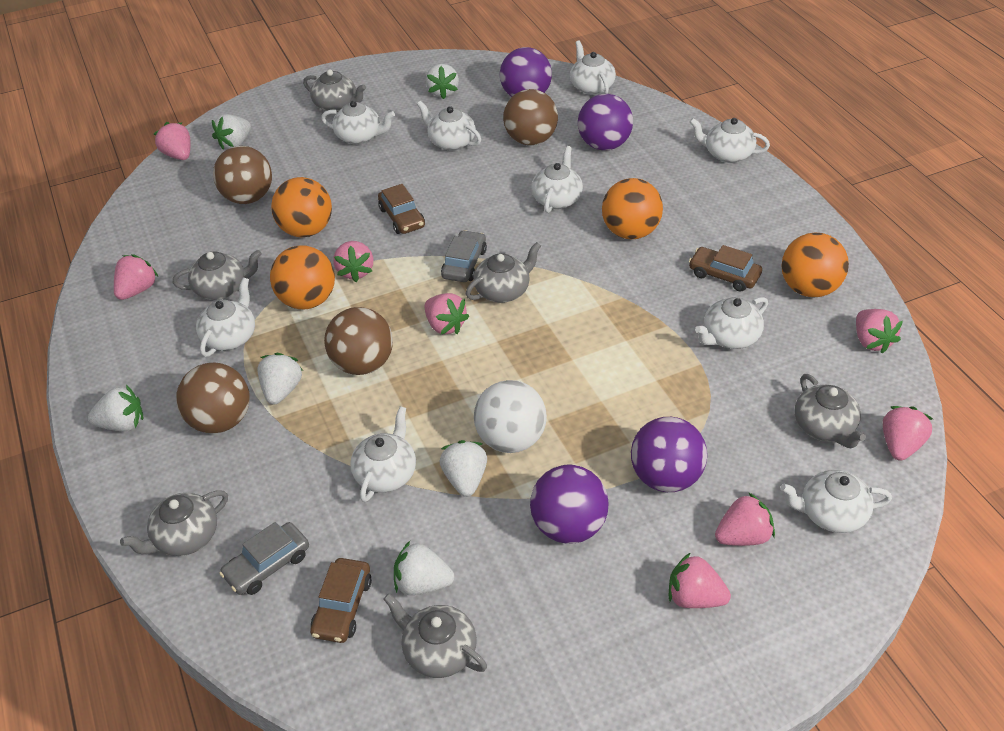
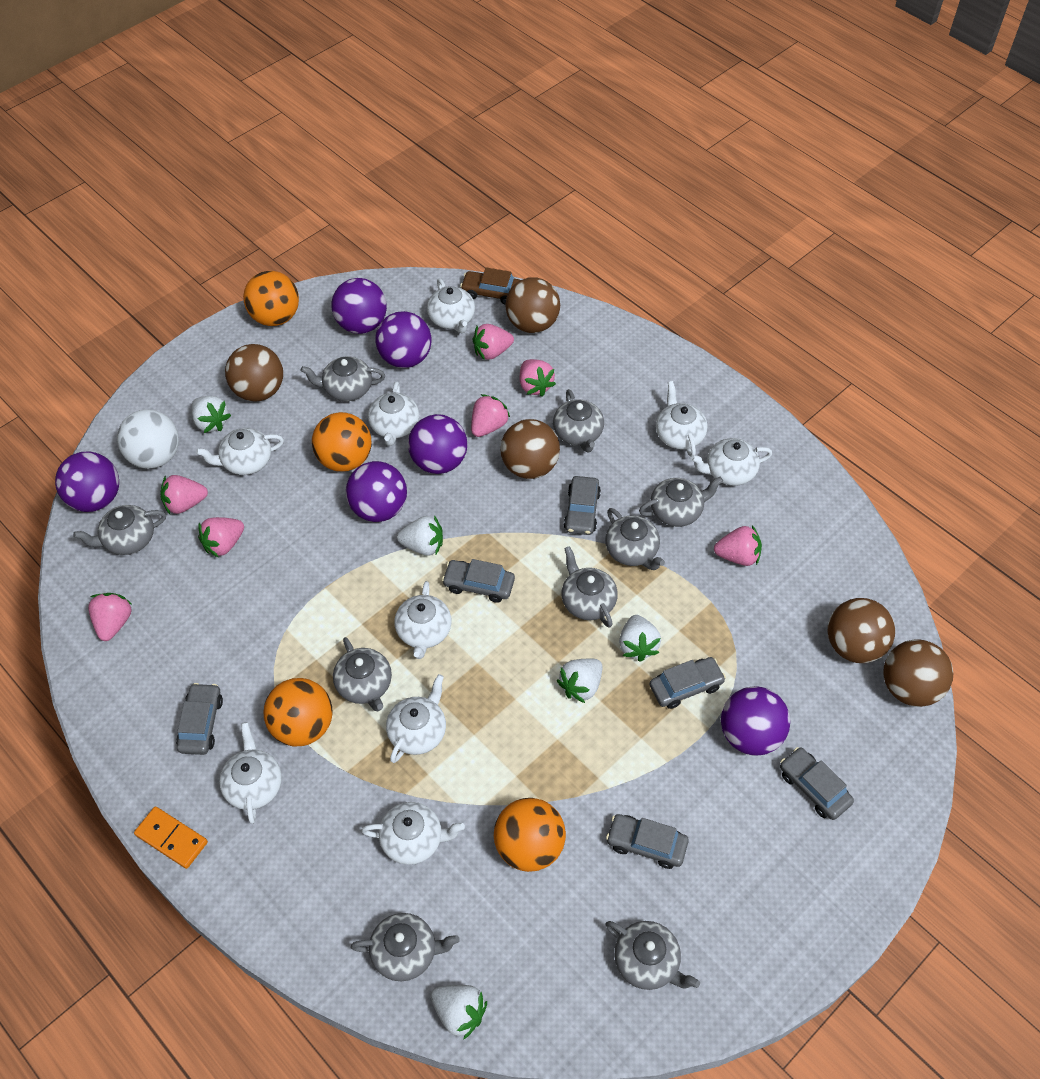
brown ball: [176,362,250,433] [213,146,272,204] [324,307,393,375] [503,89,558,145] = 4 -> [225,344,283,401] [500,419,560,479] [505,277,560,333] [828,598,895,663] [883,639,954,707] = 5
brown car: [310,558,372,643] [378,184,425,234] [689,245,762,292] = 3 -> [460,268,520,305] = 1
grey car: [219,522,309,595] [441,230,487,282] = 2 -> [176,683,223,755] [442,559,515,603] [564,476,601,535] [606,814,689,869] [650,657,726,709] [780,747,854,820] = 6
grey teapot: [120,490,228,556] [173,250,262,300] [303,69,366,112] [383,593,487,678] [466,242,541,303] [795,374,866,448] = 6 -> [73,505,166,555] [300,356,385,401] [333,637,392,711] [351,913,460,981] [553,389,604,453] [561,546,618,628] [605,508,665,570] [606,921,700,990] [639,477,723,527] = 9
orange domino: none = 0 -> [134,806,208,869] = 1
pink strawberry: [114,254,158,300] [154,122,191,160] [333,241,373,282] [424,293,469,334] [669,552,731,608] [715,492,775,546] [856,309,903,354] [883,406,933,461] = 8 -> [88,593,133,641] [160,475,208,514] [198,517,244,558] [471,394,510,437] [473,324,514,360] [520,359,556,396] [714,525,762,566] = 7
purple ball: [500,47,552,97] [530,465,609,544] [578,94,633,151] [631,417,707,492] = 4 -> [55,452,119,512] [331,278,387,334] [346,461,407,522] [375,311,432,368] [408,414,467,474] [721,686,790,756] = 6
white strawberry: [88,385,144,431] [212,114,251,150] [257,353,303,405] [394,541,454,595] [426,64,459,99] [439,440,487,497] = 6 -> [191,396,231,433] [397,515,443,556] [431,985,487,1040] [557,659,603,703] [619,615,661,662] = 5

